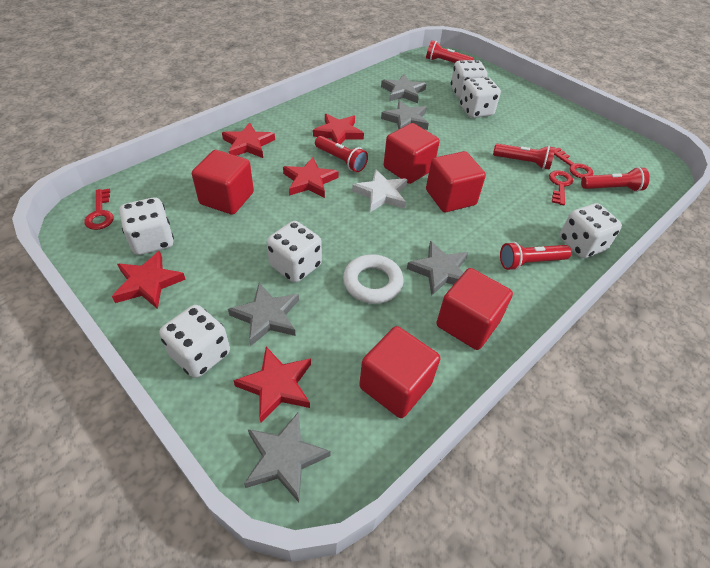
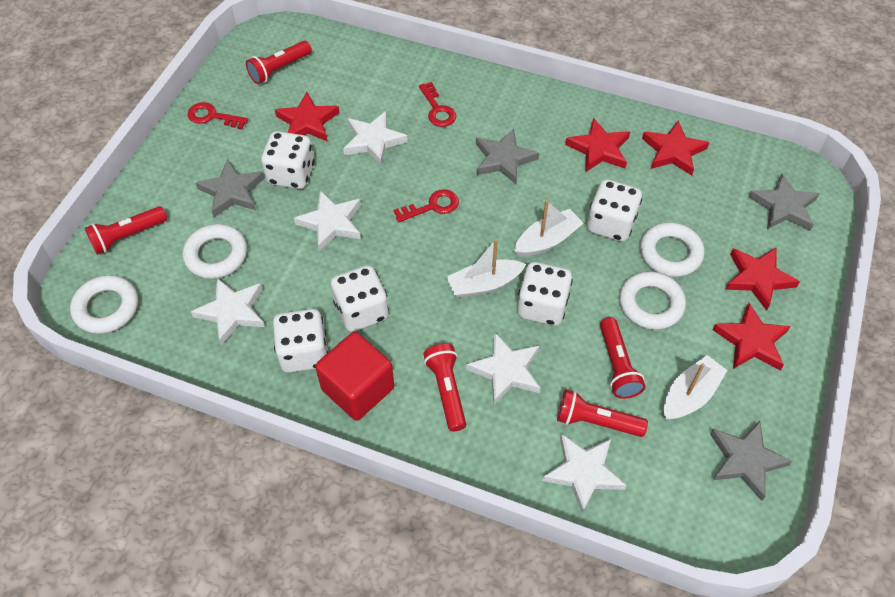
grey star: [228,283,299,346] [244,412,331,502] [381,74,426,103] [381,100,429,130] [407,241,468,296] = 5 -> [196,159,265,217] [476,129,539,184] [710,421,793,501] [749,174,820,231] = 4
red cube: [192,150,254,215] [359,326,440,418] [384,123,440,184] [426,151,486,212] [436,268,513,350] = 5 -> [315,332,394,421] = 1
white boat: none = 0 -> [447,239,526,298] [514,200,584,257] [664,355,728,420] = 3
white dice: [119,197,174,255] [159,305,230,378] [267,221,322,283] [451,60,488,98] [460,77,501,118] [560,203,622,258] = 6 -> [261,131,315,189] [273,309,328,373] [331,265,389,332] [517,262,573,326] [587,179,642,242] = 5
white ring: [343,254,403,304] = 1 -> [70,275,138,334] [182,224,247,279] [619,271,686,330] [640,222,704,277] = 4
white star: [352,169,408,212] = 1 -> [191,278,265,345] [294,191,361,251] [343,111,408,166] [466,332,541,405] [542,433,627,514] = 5

